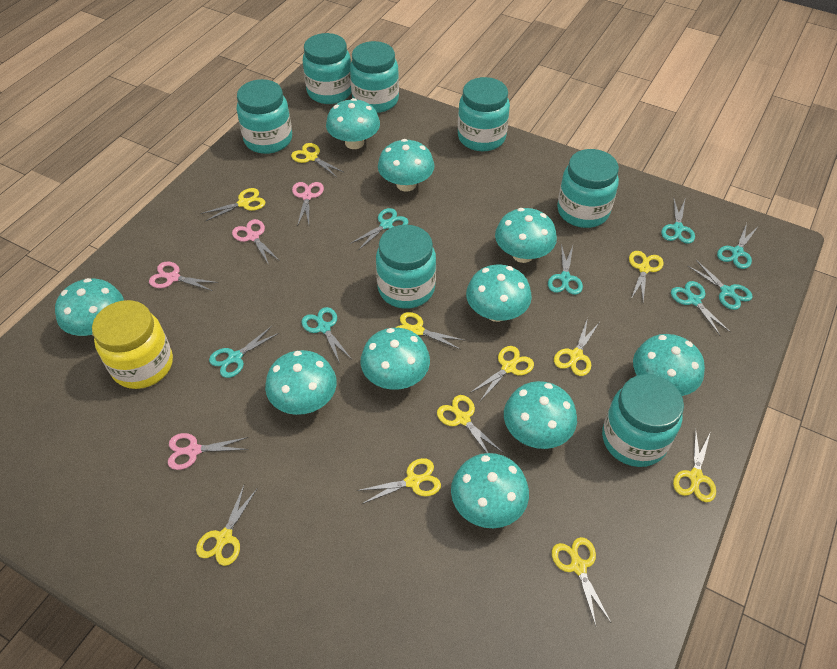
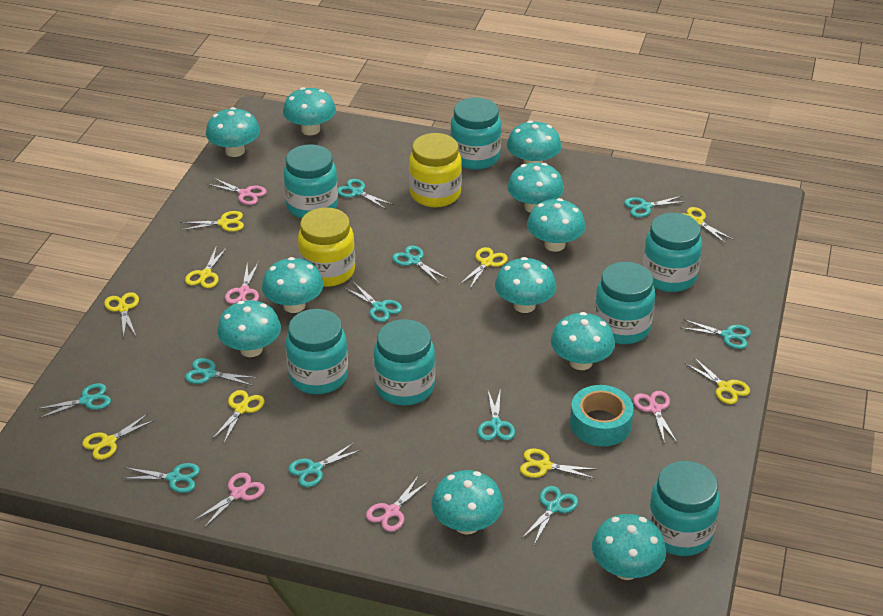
pink scissors: [149,262,218,291] [168,433,249,470] [232,219,280,265] [292,182,324,226] = 4 -> [195,472,265,528] [207,178,267,205] [225,262,259,304] [366,475,430,532] [633,391,677,444] = 5
turquoise mushroom: [55,278,124,336] [265,350,337,415] [326,98,380,149] [361,328,430,390] [378,139,434,192] [451,453,529,528] [466,265,532,322] [495,208,557,263] [504,381,577,449] [633,334,705,396] = 10 -> [206,107,260,157] [217,300,281,357] [262,257,323,313] [283,87,336,135] [431,470,503,535] [495,257,556,313] [507,120,562,164] [507,163,564,213] [527,198,585,252] [551,312,615,370] [592,514,666,580] = 11
turquoise scissors: [209,326,279,378] [302,307,351,364] [350,208,408,250] [548,244,583,295] [661,197,695,244] [671,281,730,335] [687,260,753,310] [717,223,758,269] = 8 -> [37,383,111,418] [121,463,200,493] [185,358,258,386] [288,442,361,487] [338,179,394,210] [345,282,402,322] [392,245,448,284] [477,388,515,441] [521,486,578,545] [624,196,687,217] [681,319,751,349] = 11
turquoise tape: none = 0 -> [570,385,634,447] = 1
yellow jar: [92,300,173,389] = 1 -> [298,207,355,287] [409,133,462,207] = 2
yellow scissors: [196,486,258,566] [201,188,265,221] [291,143,345,177] [357,458,441,504] [395,312,466,350] [437,395,502,453] [470,346,534,401] [552,537,611,626] [554,318,600,376] [629,251,664,301] [673,429,716,502] = 11 -> [82,414,155,460] [104,292,139,338] [180,211,244,232] [185,246,227,288] [212,390,265,443] [459,247,508,288] [520,448,597,479] [681,207,734,244] [685,358,750,404] = 9

